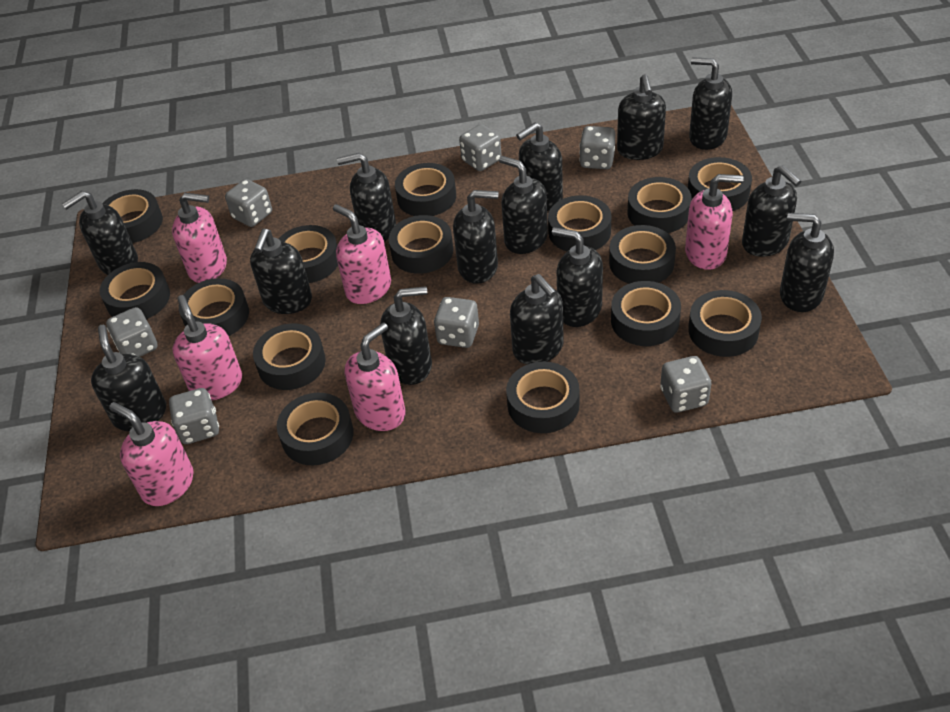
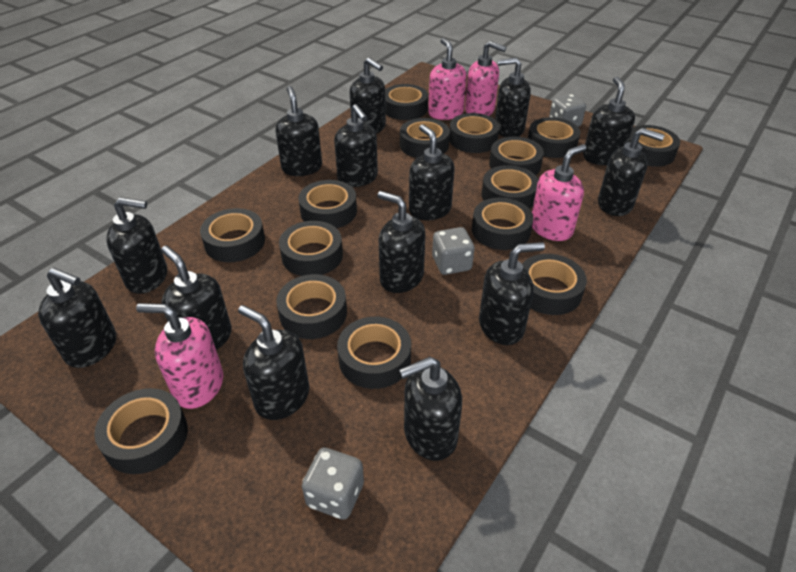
grey dice: [106,307,158,357] [169,388,219,444] [225,179,272,227] [434,297,479,348] [459,124,502,171] [579,126,615,169] [660,356,711,413] = 7 -> [302,448,364,520] [432,227,474,275] [549,94,586,127] = 3
pink soap dispenser: [109,402,194,506] [172,193,227,283] [172,295,242,400] [333,204,391,304] [344,323,406,431] [685,174,744,270] = 6 -> [136,303,223,409] [428,38,467,120] [465,41,506,116] [532,144,586,241] = 4

